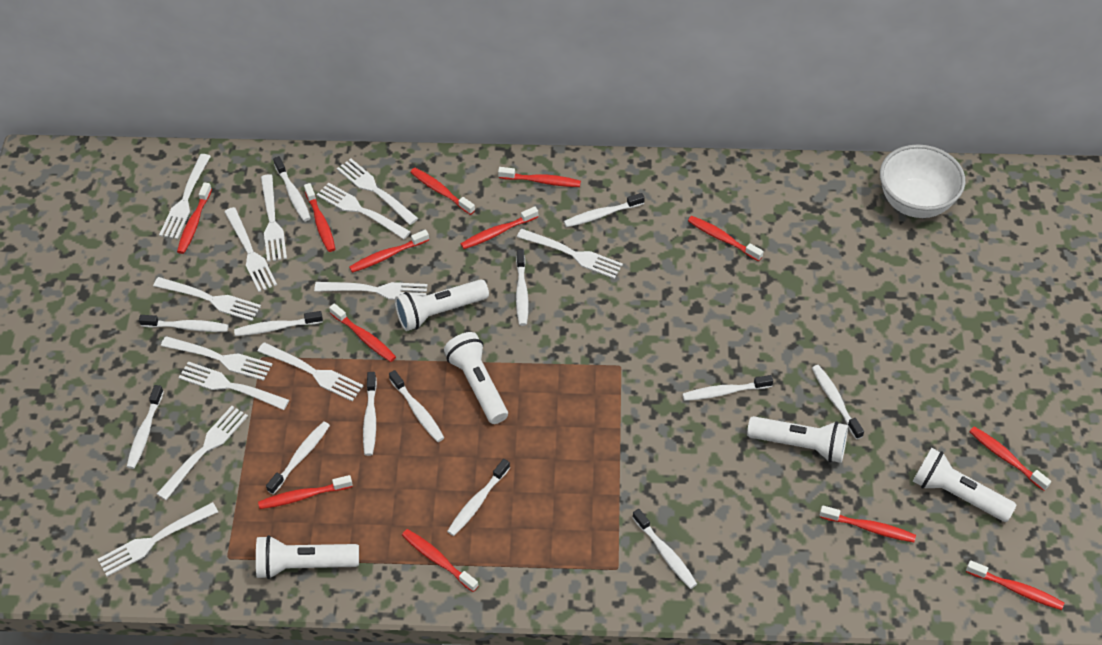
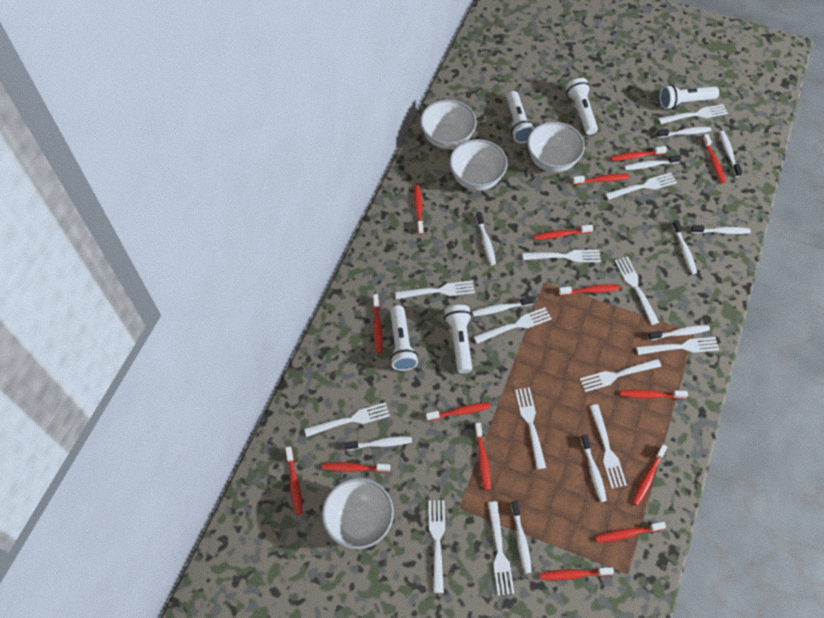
red toothbrush: [177,182,212,254] [258,475,353,509] [304,183,335,252] [329,303,396,362] [349,230,429,273] [402,529,479,592] [410,168,475,215] [461,206,538,249] [498,167,581,187] [688,216,764,261] [820,506,916,542] [966,560,1064,610] [969,426,1051,491] = 13 -> [285,446,302,515] [322,462,390,473] [373,294,383,353] [414,185,424,235] [426,402,491,421] [474,423,491,490] [534,224,594,240] [540,567,614,581] [558,284,620,295] [572,174,629,185] [595,522,666,543] [610,146,667,161] [620,389,688,399] [632,444,668,506] [702,134,726,183] = 15
white bowl: [880,144,965,218] = 1 -> [322,478,394,549] [420,99,477,149] [449,139,508,191] [527,122,585,172] = 4
white toothbrush: [127,385,164,469] [139,315,229,332] [234,311,323,336] [266,421,330,495] [273,156,311,222] [363,372,377,456] [389,370,444,442] [447,459,510,536] [516,249,529,326] [564,193,645,227] [632,509,697,589] [682,375,773,401] [812,365,864,440] = 13 -> [344,436,412,450] [472,296,534,316] [476,212,496,265] [511,501,531,573] [581,434,607,502] [624,155,681,170] [648,325,710,340] [656,127,711,138] [672,220,697,274] [691,225,751,234] [719,131,742,177] = 11

